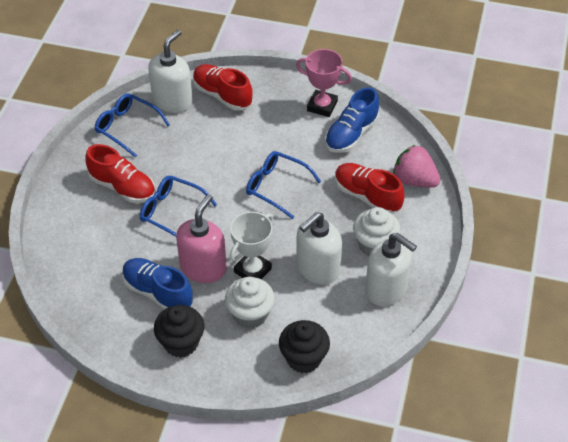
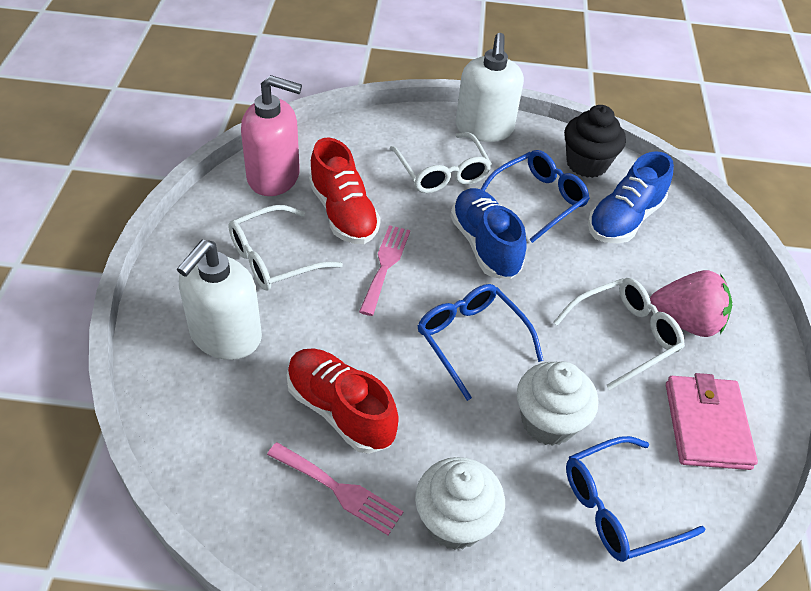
black cupcake: [154,305,204,358] [279,320,330,373] = 2 -> [564,105,626,178] = 1
pink fork: none = 0 -> [267,442,404,535] [359,225,410,316] = 2
pink trophy: [296,49,352,117] = 1 -> none = 0
pink wallet: none = 0 -> [666,373,758,470] = 1
red shoe: [85,144,155,203] [193,64,253,111] [335,163,404,214] = 3 -> [287,348,399,454] [309,137,381,244] = 2
white glasses: none = 0 -> [228,205,343,290] [390,132,492,193] [553,278,685,390] = 3
white soap dispenser: [148,30,193,113] [296,212,342,285] [365,233,417,306] = 3 -> [177,240,262,360] [455,33,524,142] = 2
white trophy: [229,212,273,279] = 1 -> none = 0

